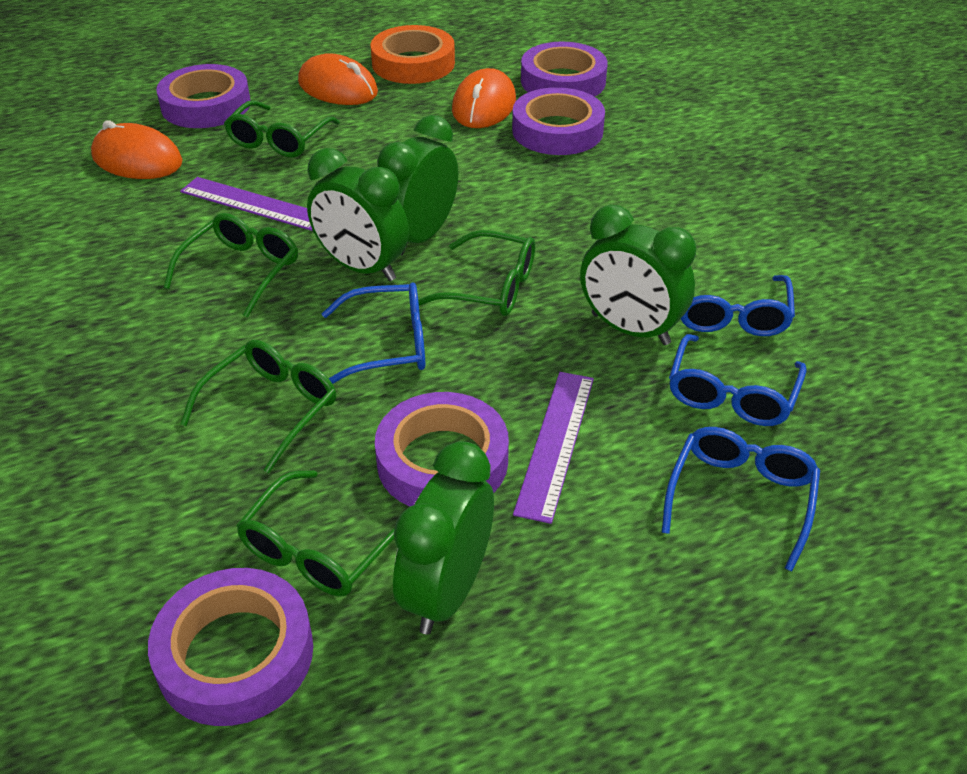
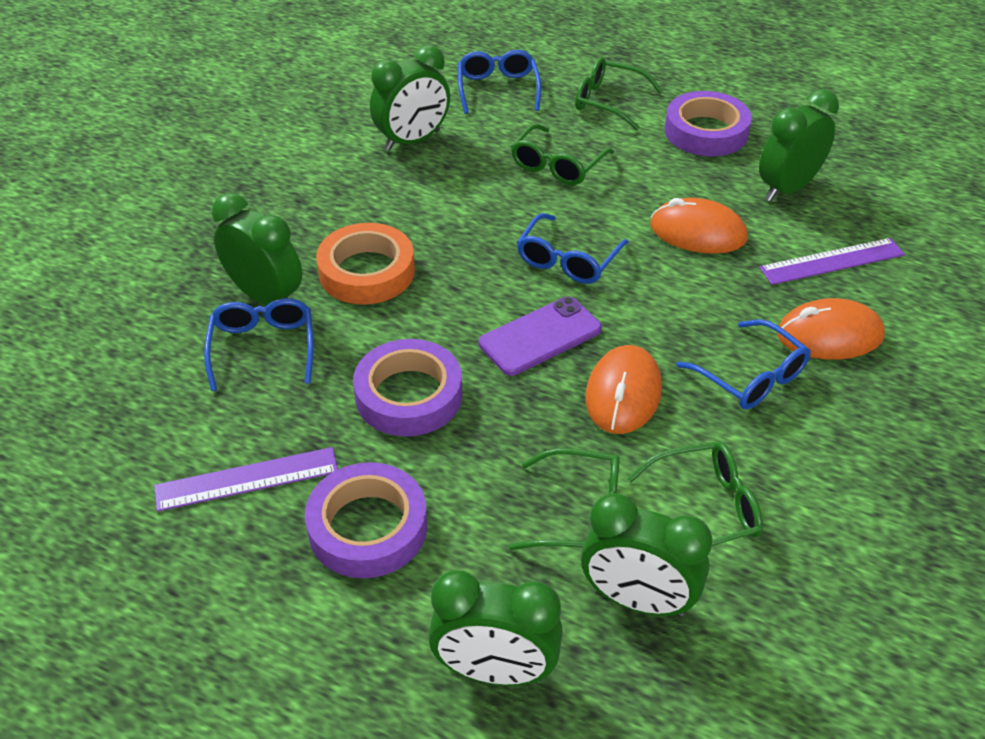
green clock: [307,148,409,281] [377,115,459,255] [393,441,494,634] [580,205,696,345] = 4 -> [212,193,302,305] [370,45,450,151] [428,571,563,686] [581,493,712,617] [759,89,839,201] = 5
green glasses: [164,213,298,318] [181,340,336,473] [224,100,340,158] [236,470,395,596] [418,230,535,316] = 5 -> [509,448,620,550] [511,124,614,185] [575,57,663,130] [627,442,763,546] = 4
purple phone: none = 0 -> [479,297,602,376] = 1
purple tape: [148,568,313,726] [156,64,251,128] [375,392,509,506] [512,87,605,155] [521,42,608,97] = 5 -> [305,462,427,578] [353,339,462,437] [665,91,752,156] = 3

